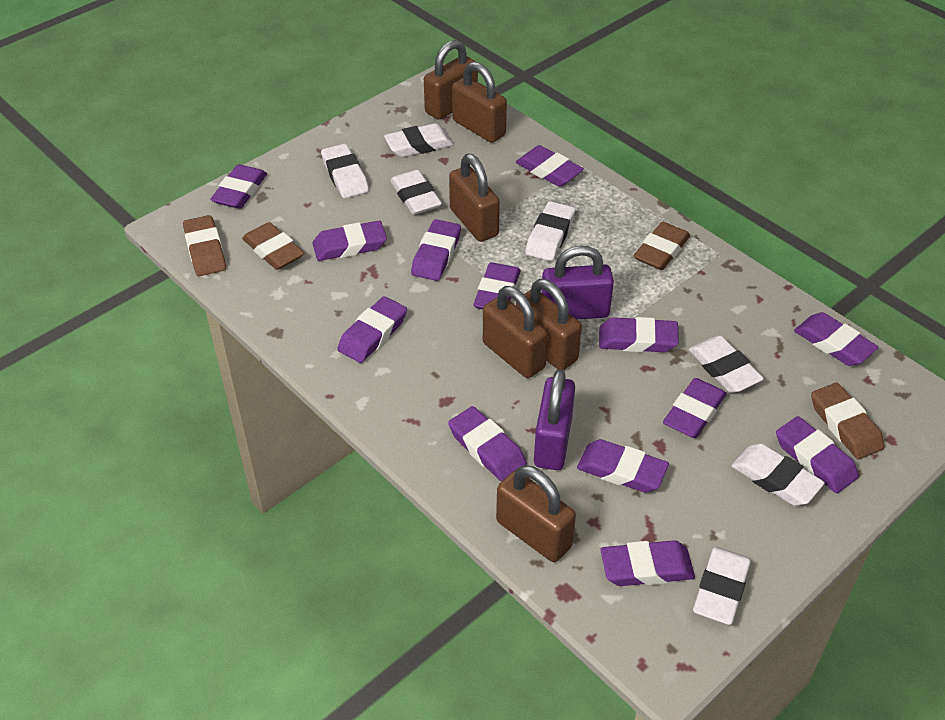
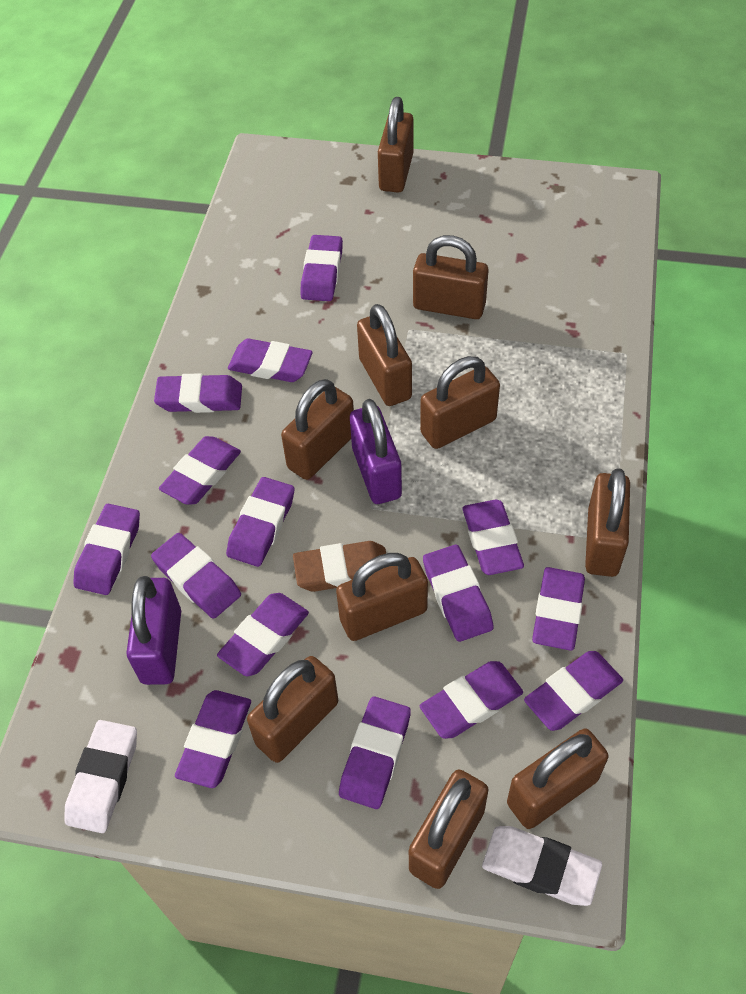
brown eraser: [183,215,226,276] [242,222,304,270] [633,222,690,270] [811,383,884,459] = 4 -> [293,541,386,592] = 1
brown padlock: [424,40,478,120] [449,154,500,242] [452,62,507,143] [483,286,548,378] [496,465,576,562] [516,279,582,370] = 6 -> [247,656,338,763] [281,379,354,480] [336,553,428,641] [357,304,412,406] [378,97,414,193] [409,769,489,889] [413,235,489,319] [420,356,500,449] [507,728,608,829] [585,468,630,577] = 10
purple eraser: [210,164,267,209] [313,221,387,261] [337,296,407,363] [411,219,461,281] [448,406,527,481] [473,263,521,309] [516,145,584,187] [577,439,669,493] [599,317,679,352] [600,540,695,586] [663,378,727,438] [776,416,859,493] [794,312,879,366] = 13 -> [73,504,140,595] [151,533,241,619] [154,373,242,413] [159,436,241,505] [175,690,251,788] [217,593,309,676] [226,477,294,567] [228,338,313,382] [300,235,343,301] [339,696,411,809] [420,661,523,739] [423,545,493,642] [463,500,524,575] [524,651,623,731] [532,567,585,651] = 15
white eraser: [321,144,369,198] [384,123,454,157] [390,170,442,215] [525,201,575,261] [688,336,764,393] [693,547,751,625] [731,444,825,506] = 7 -> [64,720,137,833] [482,826,602,906] = 2

